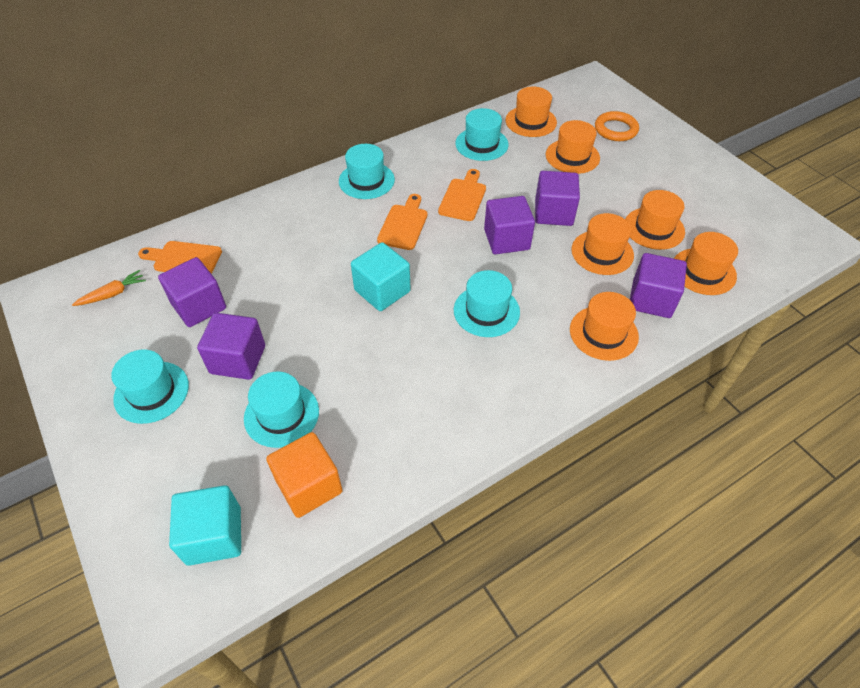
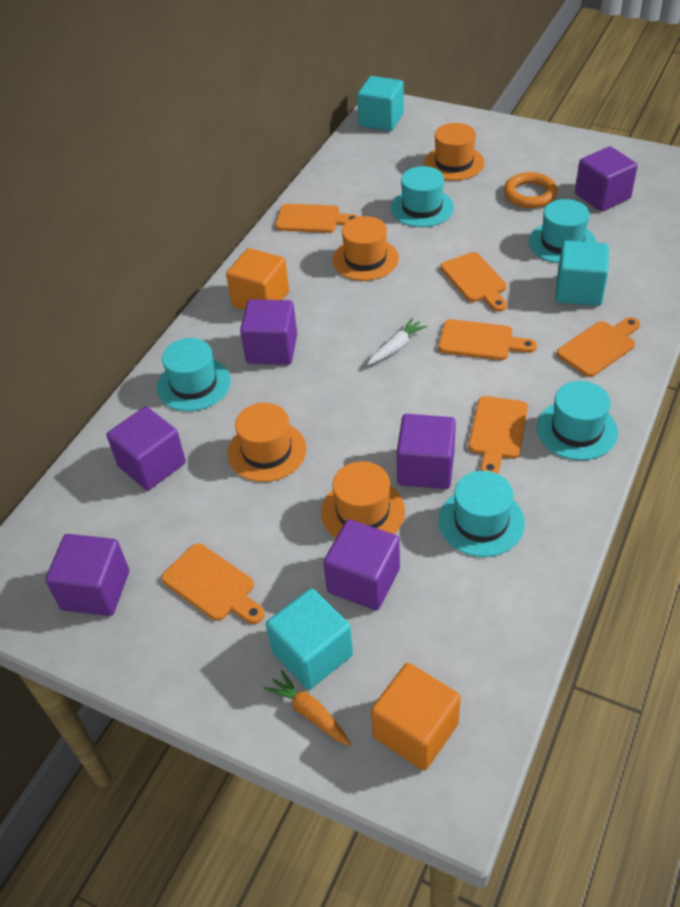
orange cube: [266,432,343,518] = 1 -> [226,248,289,310] [371,663,461,771] = 2
orange cutting board: [138,241,222,274] [377,194,427,250] [438,169,486,221] = 3 -> [161,543,265,624] [276,204,359,233] [439,319,537,360] [441,252,507,312] [468,396,528,474] [557,317,640,377] = 6
orange hat: [505,87,557,137] [545,120,600,174] [570,292,639,361] [571,213,634,275] [625,190,685,250] [674,232,738,295] = 6 -> [227,403,306,482] [321,461,405,538] [332,216,399,281] [424,123,485,181] = 4
purple cube: [158,257,226,327] [197,313,265,380] [484,196,535,254] [535,171,580,226] [630,253,687,318] = 5 -> [45,534,129,616] [107,406,186,490] [240,299,297,365] [323,519,400,610] [397,414,456,489] [575,146,638,212] = 6
turquoise cube: [169,485,241,566] [351,242,411,311] = 2 -> [266,588,353,690] [357,76,404,131] [556,240,609,306] = 3
white carrot: none = 0 -> [367,318,427,365] = 1

